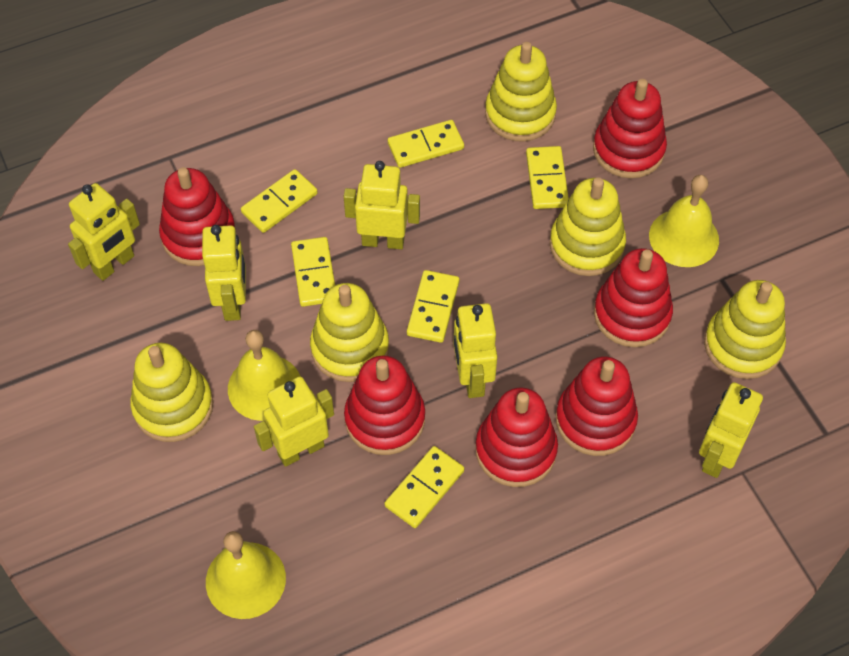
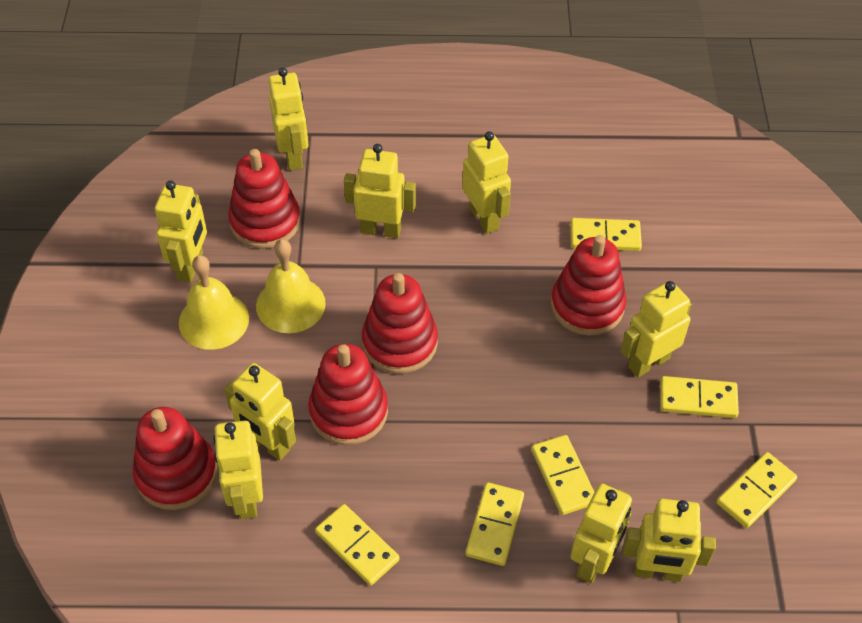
red stacking toy: [159,167,236,266] [344,356,425,455] [475,387,558,487] [556,356,638,456] [593,79,667,178] [594,248,673,347] = 6 -> [133,407,217,510] [228,149,301,249] [308,344,388,445] [362,273,438,374] [551,235,626,336] = 5
yellow bell: [206,531,286,619] [228,330,300,421] [649,175,719,267] = 3 -> [179,255,249,350] [256,239,326,333] = 2
yellow robot: [68,183,140,281] [202,225,246,321] [254,377,334,467] [344,161,420,249] [453,303,497,398] [699,382,763,478] = 6 -> [155,180,207,283] [213,421,263,519] [224,363,296,461] [269,67,309,170] [344,144,416,238] [462,131,511,234] [570,483,632,584] [621,281,692,377] [622,499,716,582] = 9
yellow stacking toy: [130,343,213,442] [310,283,389,382] [485,42,557,142] [550,177,626,276] [704,280,786,379] = 5 -> none = 0

